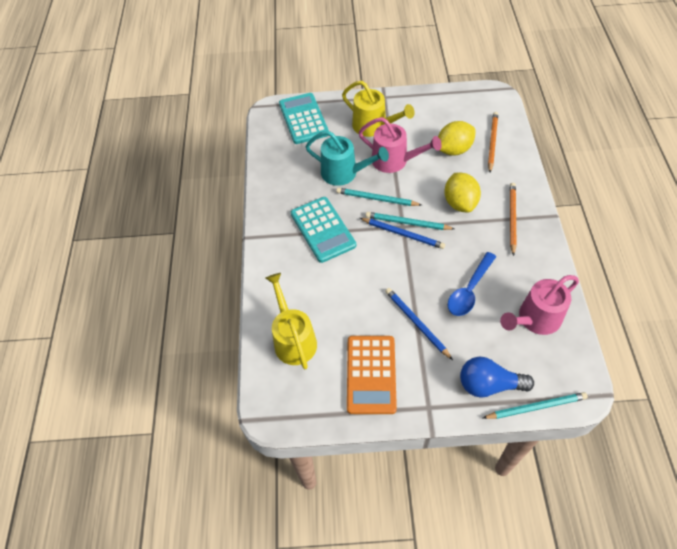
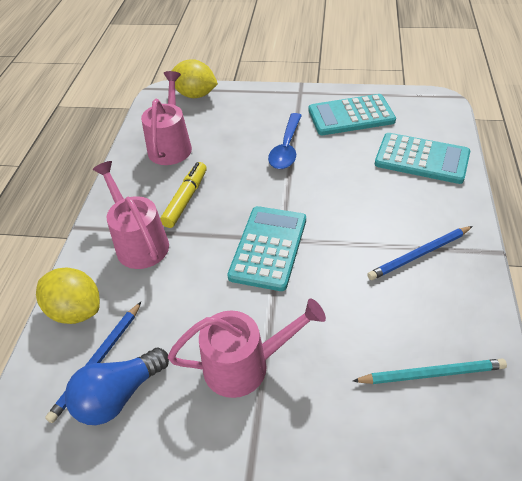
orange calculator: [347,336,397,414] = 1 -> none = 0
orange pencil: [488,112,498,172] [510,183,517,256] = 2 -> none = 0
pink watering can: [358,117,442,173] [500,275,579,335] = 2 -> [93,161,169,269] [141,71,192,165] [168,299,326,398] = 3
turquoise calculator: [279,93,329,144] [291,197,356,263] = 2 -> [227,206,306,291] [308,94,396,135] [375,133,470,184] = 3
turquoise pencil: [336,188,422,206] [366,212,455,230] [483,392,588,419] = 3 -> [353,359,507,384] = 1
turquoise watering can: [305,130,389,186] = 1 -> none = 0
yellow marker: none = 0 -> [160,162,207,228] = 1
yellow watering can: [266,273,317,369] [342,81,415,137] = 2 -> none = 0

